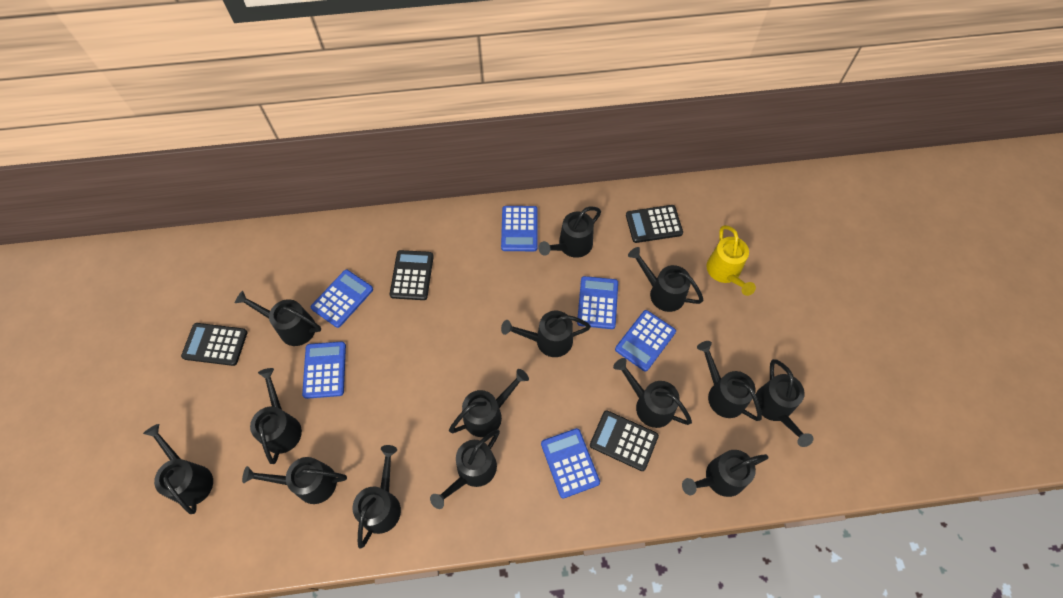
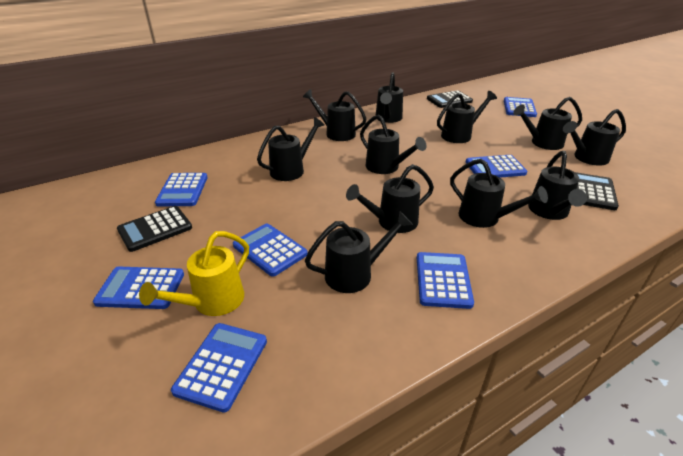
black calculator: [181,323,248,366] [390,250,434,300] [590,410,659,471] [626,205,683,243] = 4 -> [117,206,192,252] [427,90,473,108] [575,172,619,210] = 3
black watering can: [143,424,213,514] [235,291,321,346] [242,457,347,504] [250,368,302,464] [353,445,401,549] [430,429,500,509] [449,369,529,437] [501,311,591,357] [539,207,601,258] [613,358,692,428] [628,247,704,312] [682,450,769,497] [697,341,762,421] [756,359,813,447] = 14 -> [257,117,325,181] [303,89,366,141] [305,211,413,293] [346,164,434,233] [360,115,427,174] [375,72,403,123] [437,91,497,143] [450,159,548,228] [513,97,582,150] [528,151,587,220] [563,109,626,166] = 11
blue calculator: [302,341,346,399] [311,270,373,328] [501,206,538,251] [541,428,600,499] [577,276,618,329] [615,310,676,371] = 6 -> [93,267,184,309] [155,173,208,207] [171,323,267,412] [233,224,308,277] [417,252,474,309] [466,155,527,178] [504,97,537,117] = 7

